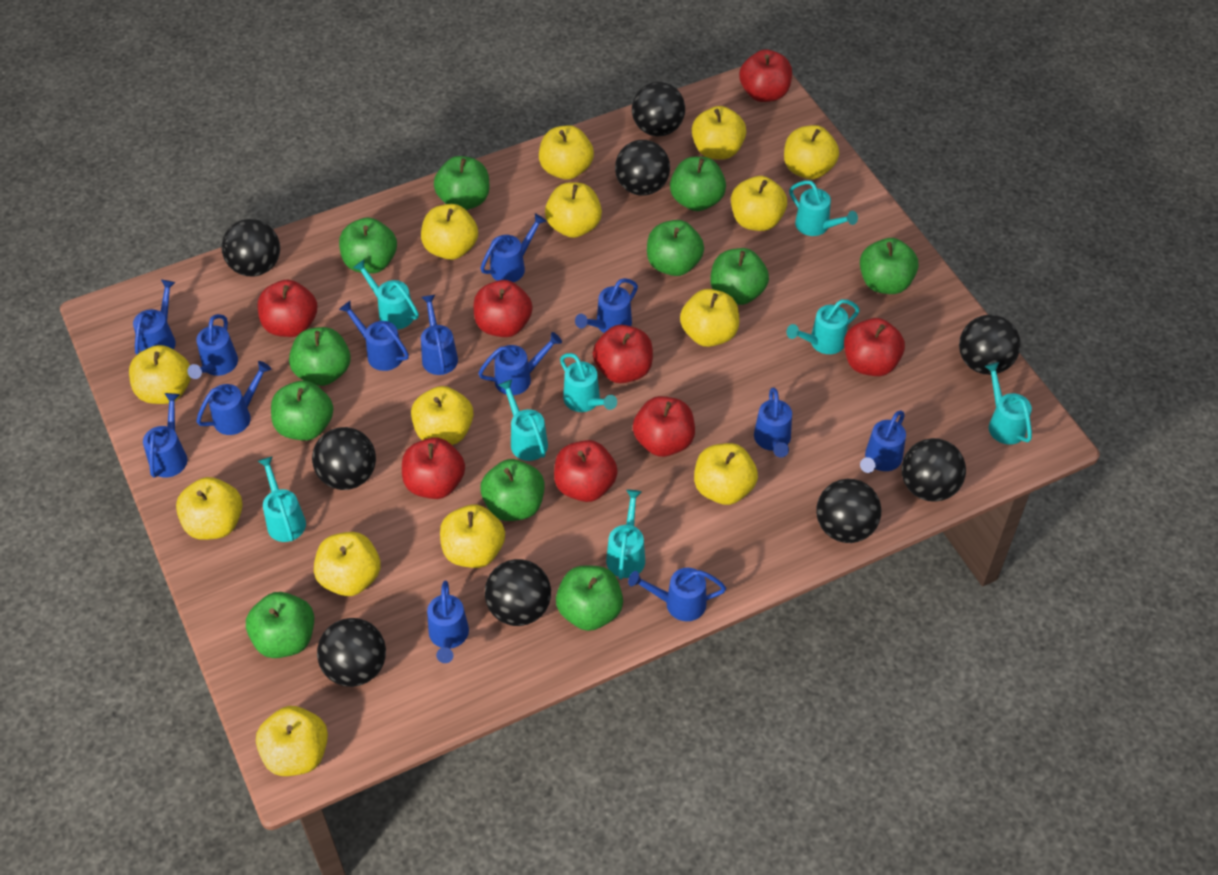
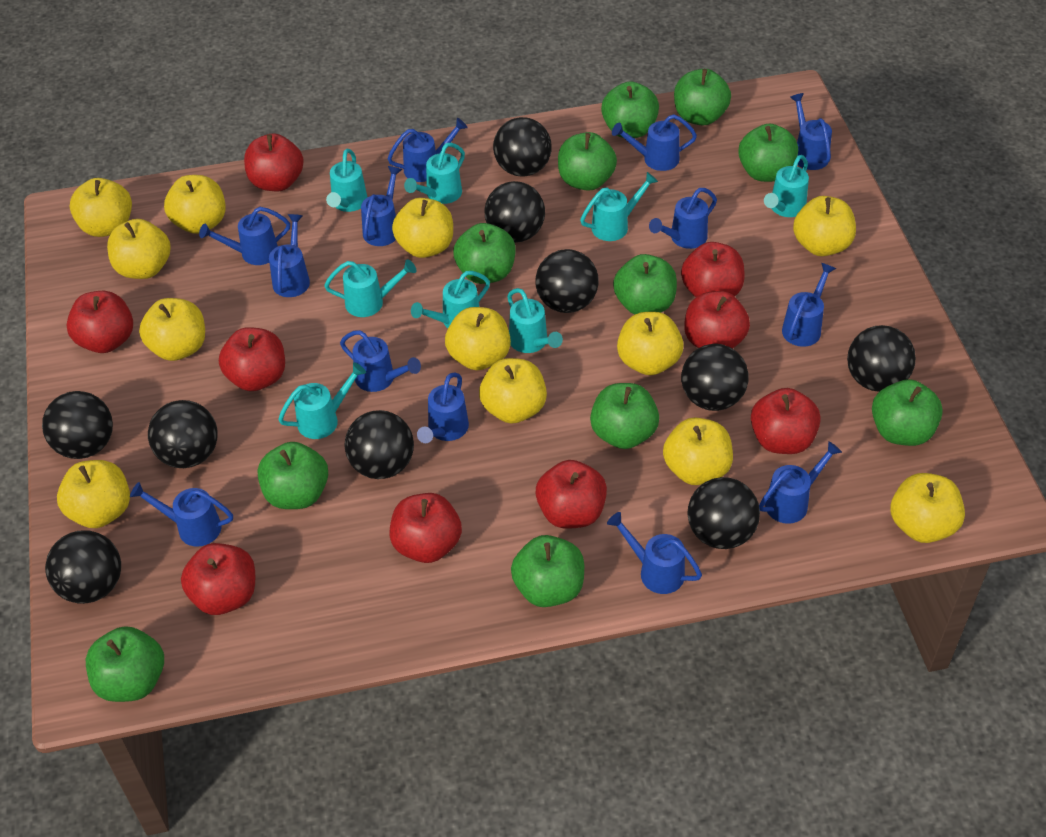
black ball: [221,219,280,277] [312,427,376,490] [317,618,386,687] [485,559,551,626] [615,140,670,196] [632,82,685,136] [816,479,881,543] [901,438,966,502] [959,315,1021,375] = 9 -> [42,391,113,459] [45,530,121,604] [148,400,218,468] [345,410,414,479] [484,181,545,243] [493,117,552,177] [536,249,599,313] [681,344,749,411] [687,477,760,549] [847,325,916,392] = 10
red apple: [258,280,318,337] [402,437,465,499] [473,280,533,337] [554,440,618,502] [593,325,653,383] [633,396,695,457] [739,50,792,102] [844,318,905,376] = 8 -> [66,291,133,353] [181,543,255,615] [219,327,285,391] [244,134,304,191] [389,493,462,563] [536,460,607,529] [681,242,745,297] [684,291,750,349] [751,388,821,454] = 9
yellow apple: [129,345,191,404] [176,477,243,540] [256,706,328,776] [314,532,381,596] [411,386,473,445] [421,204,478,260] [440,504,505,568] [539,125,594,180] [545,182,602,238] [680,289,739,347] [692,106,746,160] [694,443,758,505] [731,176,787,231] [784,125,839,179] = 14 -> [57,460,130,528] [70,178,132,237] [107,219,171,279] [139,298,205,361] [164,175,226,234] [392,198,453,258] [445,307,511,370] [479,358,547,424] [617,312,684,375] [663,418,733,485] [793,196,856,256] [891,473,965,543] = 12

